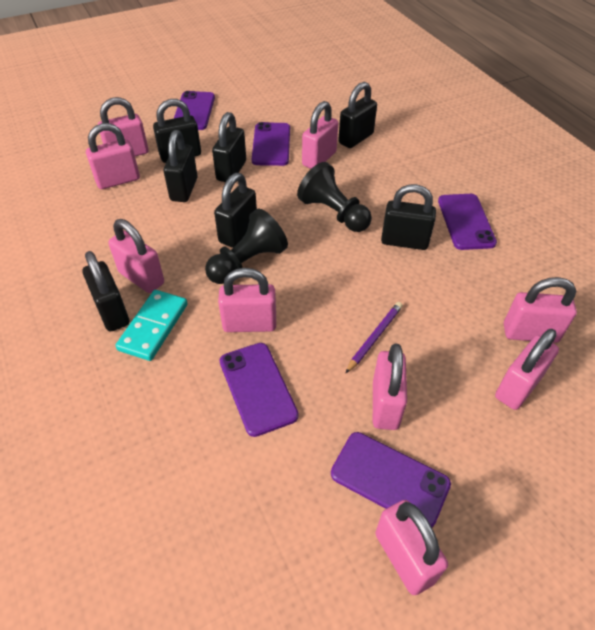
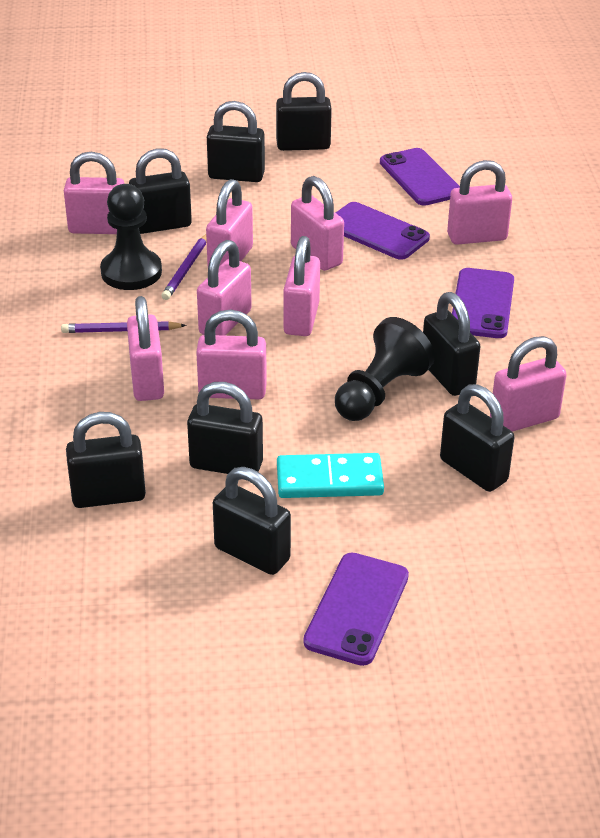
black padlock: [82,251,129,332] [153,99,201,163] [164,130,198,202] [212,112,246,182] [214,173,257,248] [338,82,377,148] [381,184,436,250] = 7 -> [66,412,146,508] [129,148,192,234] [187,382,263,474] [207,101,265,182] [213,467,291,575] [276,72,332,151] [423,292,481,396] [440,384,514,492] = 8
purple pencil: [345,302,403,374] = 1 -> [61,321,187,333] [161,234,207,300] = 2
purple phone: [174,91,215,130] [220,343,299,437] [252,122,290,166] [331,432,451,528] [438,194,497,250] = 5 -> [303,553,409,666] [336,202,430,260] [380,148,460,206] [452,268,514,338] = 4

